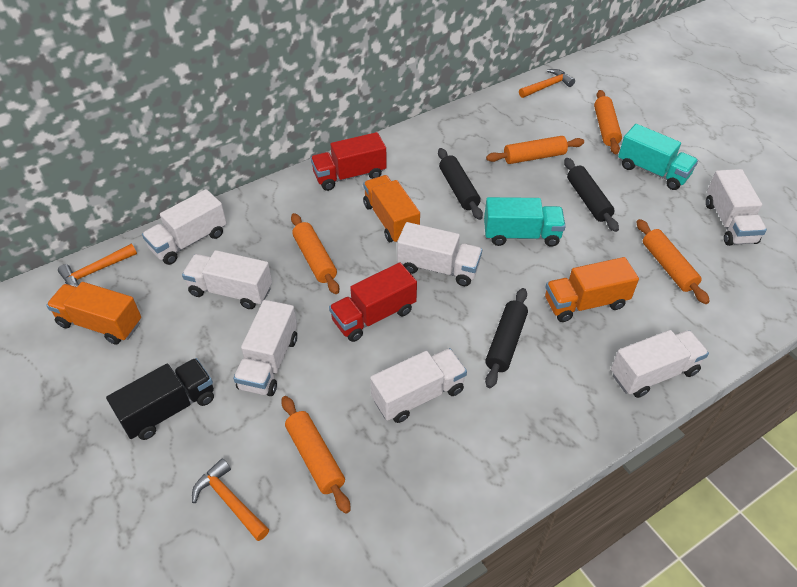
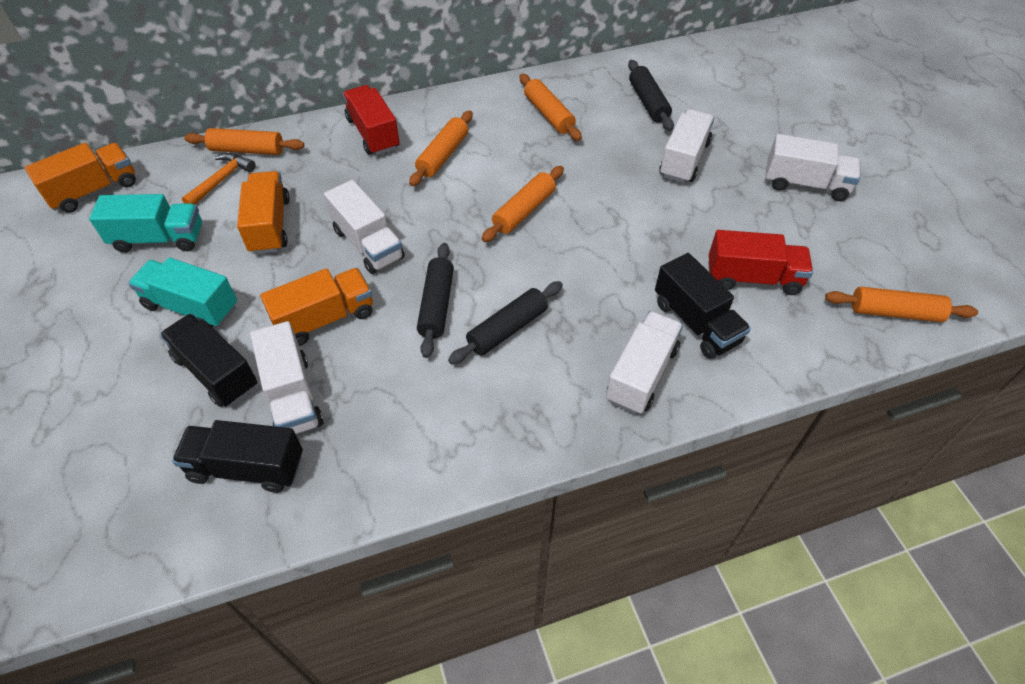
black truck: [106,358,214,440] = 1 -> [160,314,257,407] [172,420,303,493] [655,253,751,359] = 3
orange hammer: [58,244,137,287] [192,458,269,541] [519,69,575,98] = 3 -> [182,153,255,204] = 1
white truck: [142,189,227,265] [182,250,272,309] [233,300,297,396] [370,348,467,423] [397,222,482,286] [611,330,709,398] [706,169,767,246] = 7 -> [250,321,324,434] [324,180,405,274] [606,311,683,414] [659,109,714,183] [765,134,860,201] = 5

